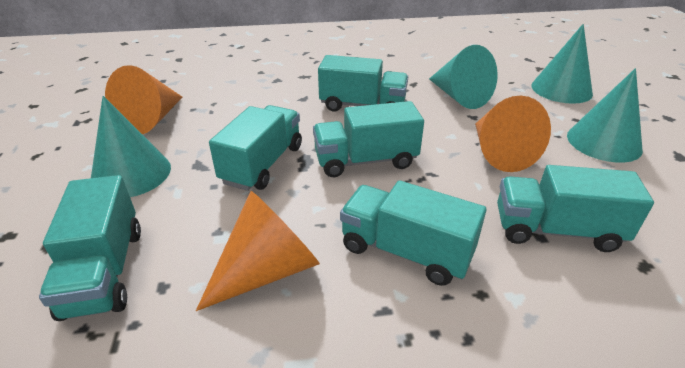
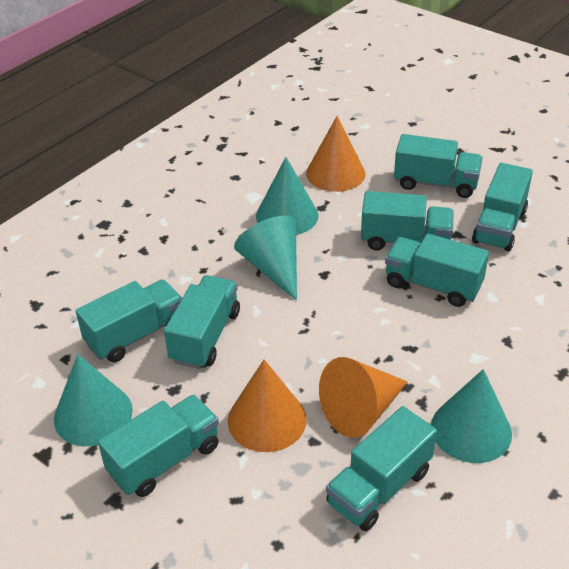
turquoise truck: [39,175,141,321] [209,105,302,191] [313,101,424,177] [318,55,408,112] [340,180,486,286] [497,165,654,252] = 6 -> [76,280,182,362] [98,395,219,497] [164,275,240,369] [326,406,437,531] [361,191,454,251] [385,234,489,307] [394,134,483,198] [472,163,533,252] = 8

